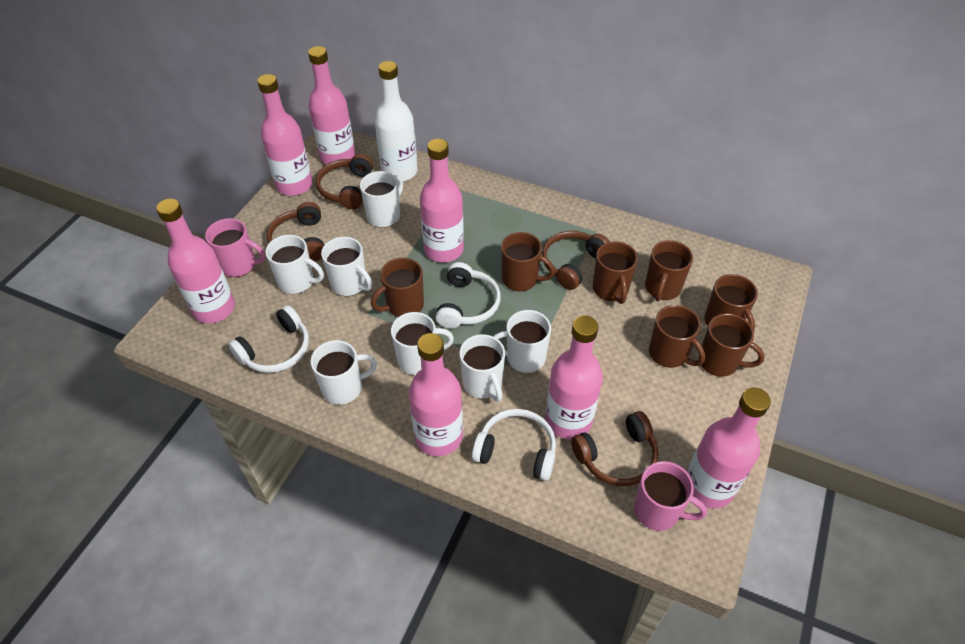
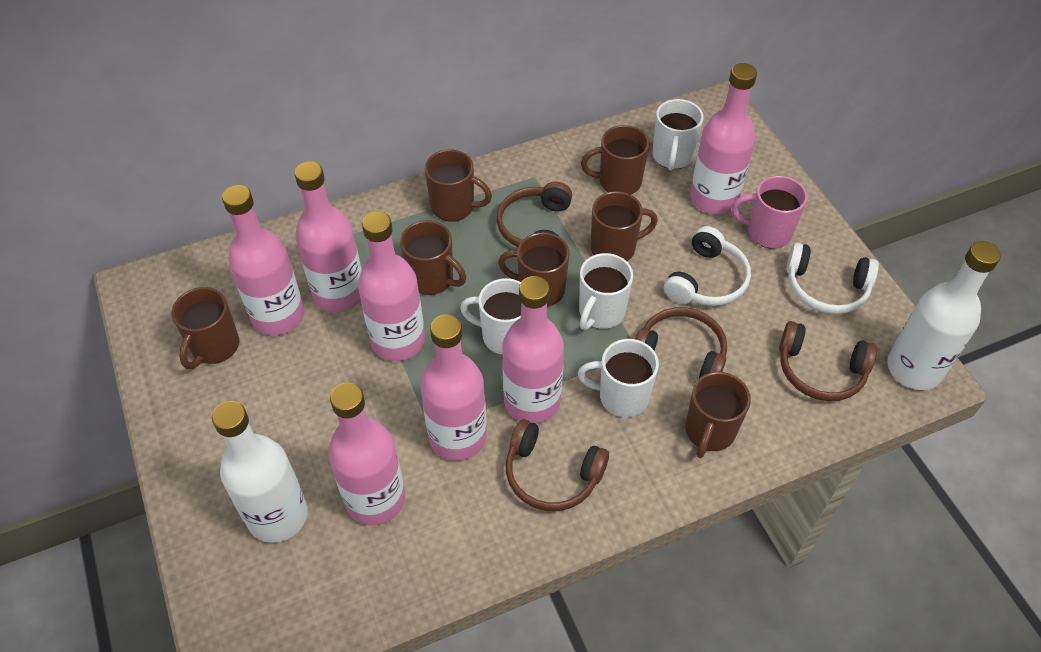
pink mug: [205,218,265,277] [634,461,707,531] = 2 -> [732,176,808,249] = 1
white bottle: [374,61,418,182] = 1 -> [212,401,308,543] [887,241,1001,390] = 2
white headphones: [228,305,309,373] [436,262,501,329] [472,409,556,481] = 3 -> [664,226,751,306] [786,242,879,314] = 2
white mug: [265,235,324,294] [310,340,377,405] [321,237,372,296] [360,171,403,228] [391,312,454,375] [459,334,505,402] [493,310,551,373] = 7 -> [460,278,521,355] [578,339,659,417] [579,253,633,330] [652,99,703,171] = 4

